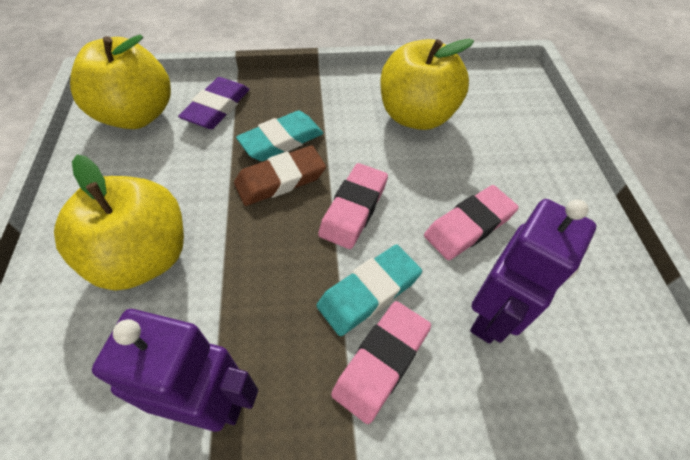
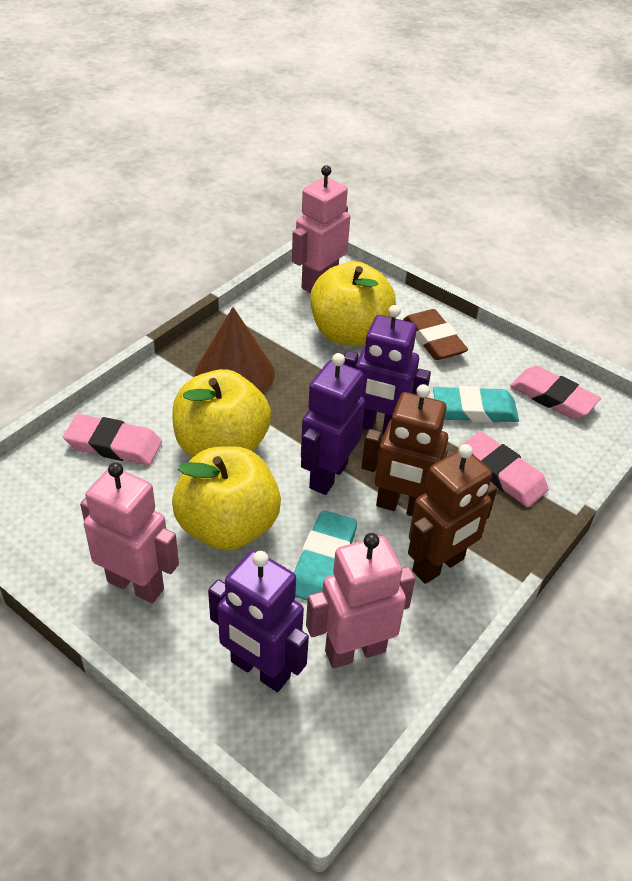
brown cone: none = 0 -> [195,307,275,394] = 1
brown robot: none = 0 -> [362,384,456,516] [408,444,497,584] = 2
pink robot: none = 0 -> [80,462,179,603] [292,165,350,293] [306,533,416,668] = 3
purple eraser: [178,77,249,129] = 1 -> none = 0
purple robot: [92,309,258,432] [470,199,596,344] = 2 -> [208,550,309,692] [301,353,365,495] [344,305,431,434] = 3

